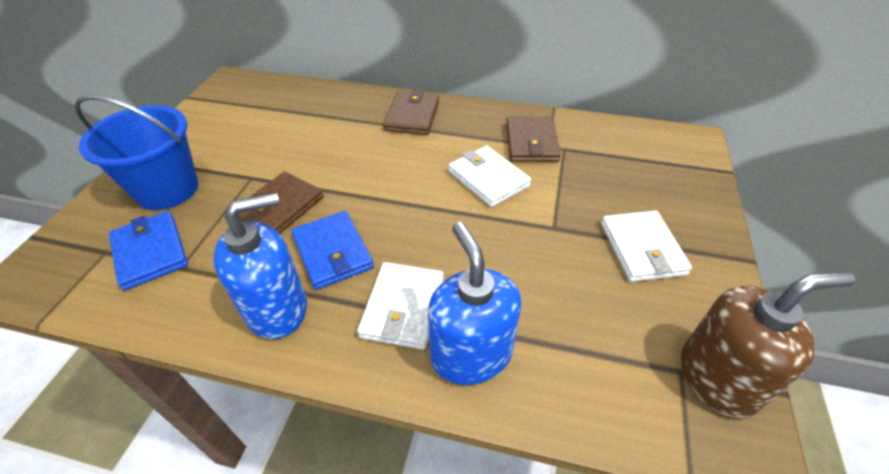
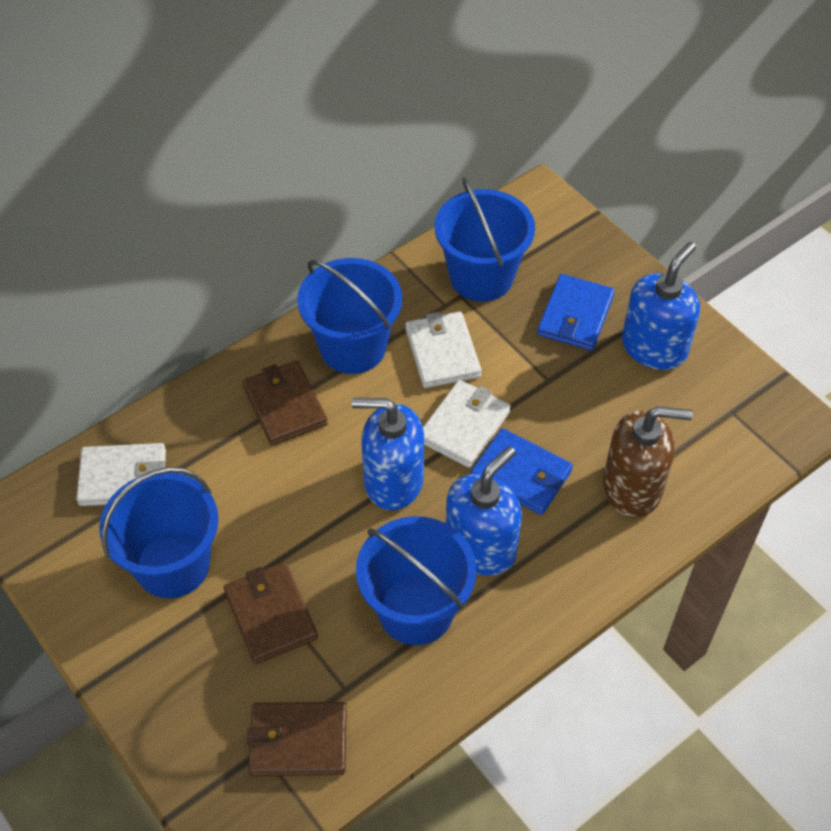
blue bucket: [74,95,198,210] = 1 -> [99,467,219,598] [297,258,402,374] [356,516,476,645] [435,177,535,301] = 4
blue soap dispenser: [213,193,307,339] [428,222,521,385] = 2 -> [352,398,424,510] [446,446,522,576] [622,242,700,370] = 3

